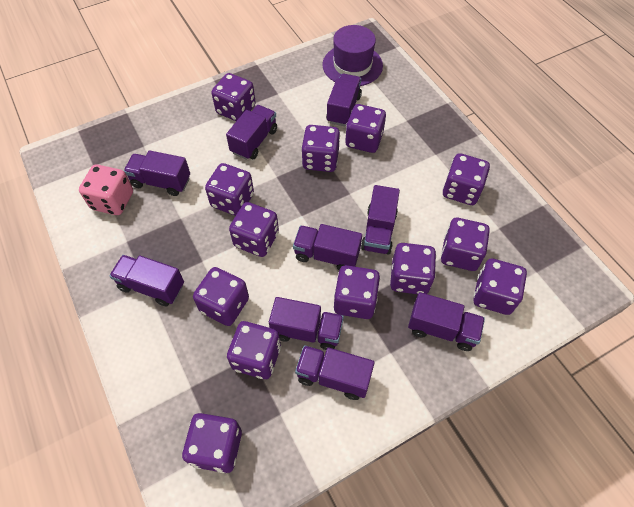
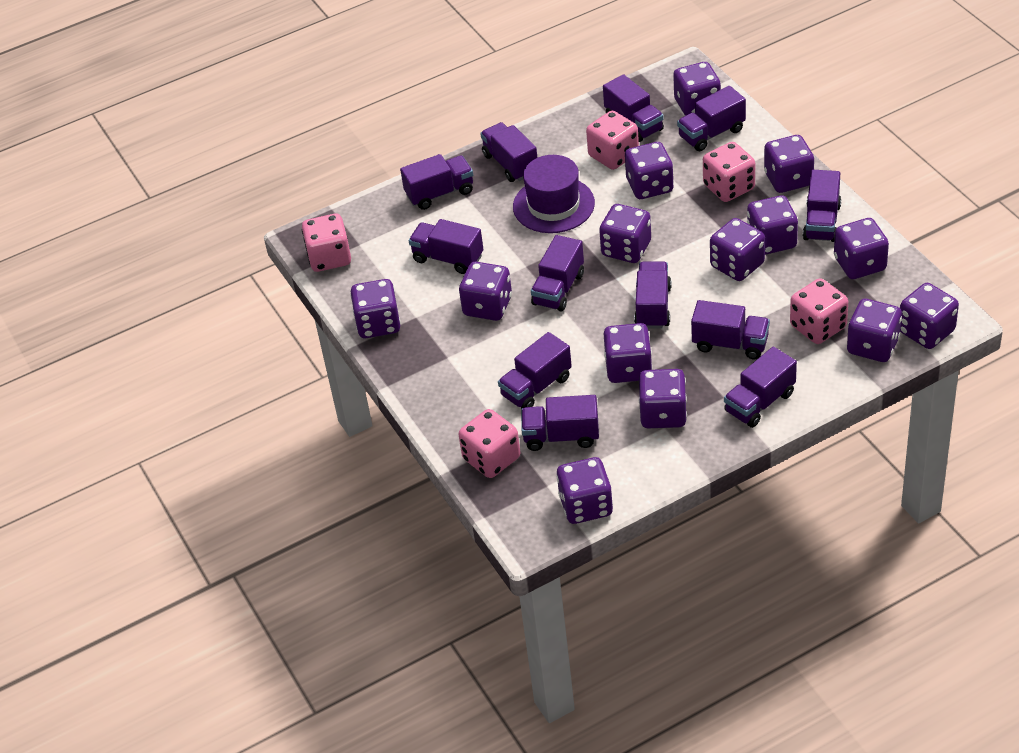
pink dice: [79,164,133,215] = 1 -> [302,214,351,272] [458,409,520,478] [586,111,639,170] [703,142,755,202] [790,278,848,344] = 5
purple dice: [182,413,242,473] [193,267,249,326] [205,163,254,216] [211,73,256,121] [227,321,281,379] [229,202,279,257] [301,125,340,172] [334,265,380,319] [345,104,386,153] [390,243,436,294] [441,218,490,271] [443,153,490,205] [473,259,527,315] = 13 -> [350,279,401,338] [459,262,512,321] [556,457,613,524] [599,204,651,263] [604,323,652,383] [625,142,674,199] [639,369,687,428] [673,62,721,116] [710,218,765,281] [747,195,798,255] [764,135,814,193] [834,218,889,279] [847,299,902,362] [900,283,959,349] = 14
purple truck: [109,255,184,306] [124,150,190,196] [226,105,277,160] [269,297,344,350] [293,224,362,270] [295,345,375,400] [326,74,362,126] [361,185,400,255] [408,292,485,351] = 9 -> [400,154,473,210] [409,219,483,274] [480,122,537,182] [498,332,572,409] [521,395,599,451] [531,235,584,312] [603,74,664,142] [634,261,671,329] [677,86,746,151] [691,300,770,359] [724,347,797,428] [803,170,841,242] = 12

